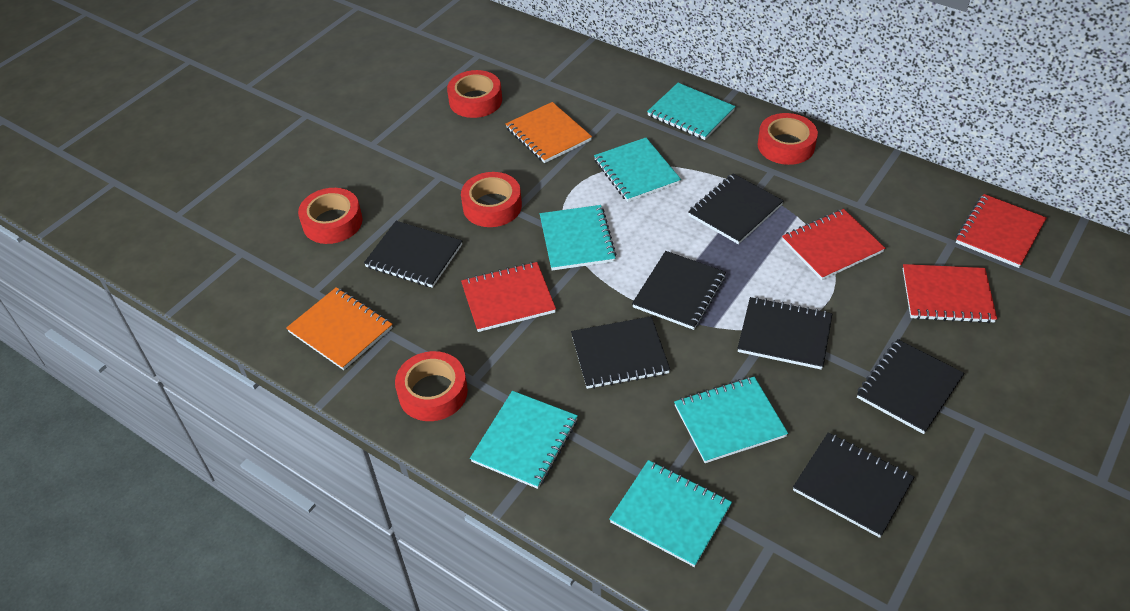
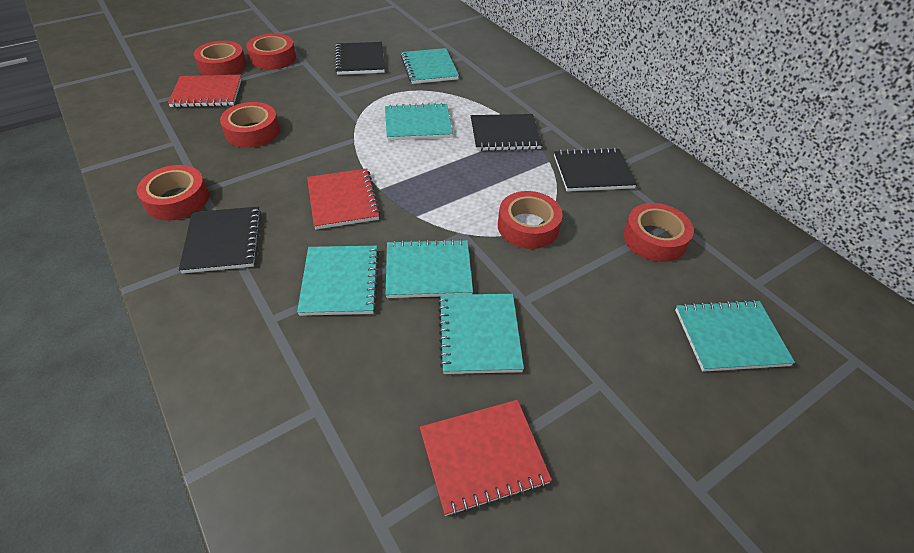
black notebook: [364,221,462,288] [571,316,670,389] [632,251,726,330] [688,173,784,244] [737,297,832,370] [793,432,914,538] [857,339,965,434] = 7 -> [179,207,261,273] [335,42,385,75] [471,114,542,151] [554,148,637,191] = 4
orange notebook: [286,287,393,370] [506,102,592,163] = 2 -> none = 0
red notebook: [461,262,556,332] [782,209,885,280] [903,264,997,323] [956,194,1047,268] = 4 -> [168,75,242,108] [307,169,381,230] [420,400,552,516] = 3
red tape: [298,188,363,244] [395,351,468,421] [447,70,502,118] [461,172,522,227] [758,113,818,165] = 5 -> [137,165,209,221] [194,41,247,75] [220,102,280,148] [246,33,296,70] [498,191,563,249] [623,203,694,262] = 6

